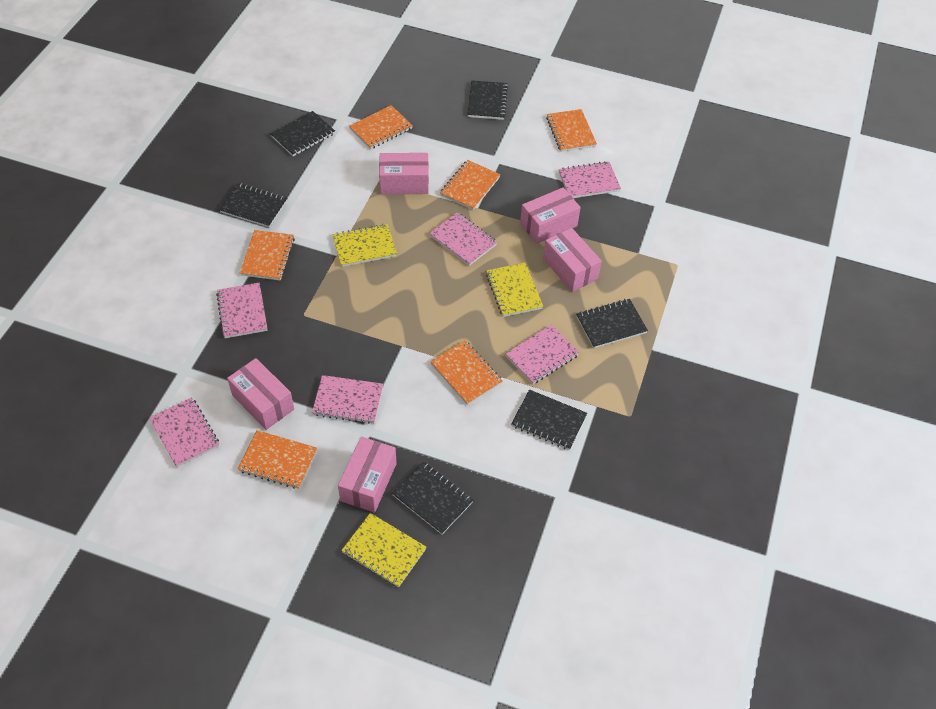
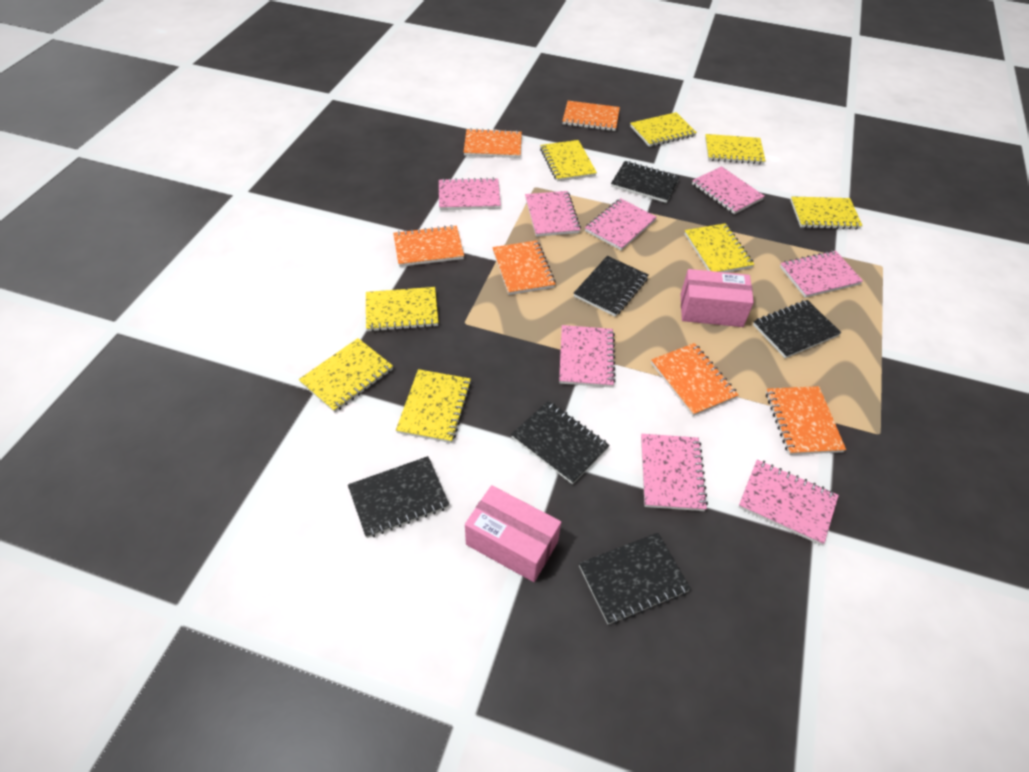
pink box: [227,358,294,430] [338,437,397,512] [379,153,429,194] [520,187,581,244] [543,228,602,292] = 5 -> [465,485,561,582] [681,269,754,327] = 2
pink notebook: [149,397,219,467] [216,283,267,338] [312,375,383,424] [429,212,497,266] [505,324,580,384] [559,161,621,198] = 6 -> [439,178,501,210] [525,191,581,237] [559,325,615,388] [585,198,657,250] [641,434,708,511] [692,166,765,214] [738,460,839,545] [780,250,863,298] = 8
yellow notebook: [333,224,397,267] [341,513,427,587] [486,263,543,317] = 3 -> [299,338,393,412] [366,287,438,332] [396,369,471,443] [540,140,597,182] [630,112,697,147] [685,223,754,272] [705,134,766,164] [790,196,863,229] = 8

